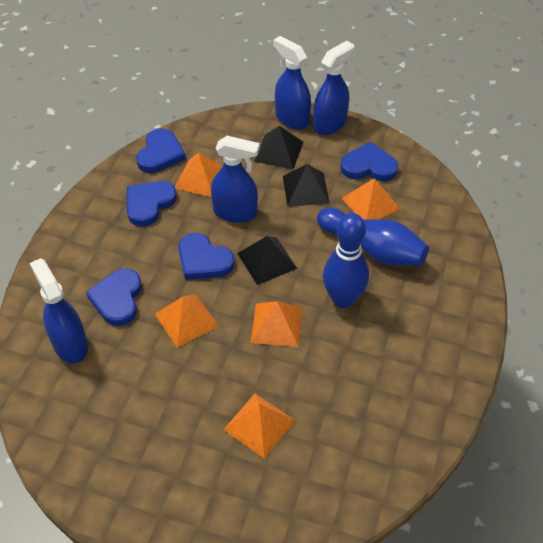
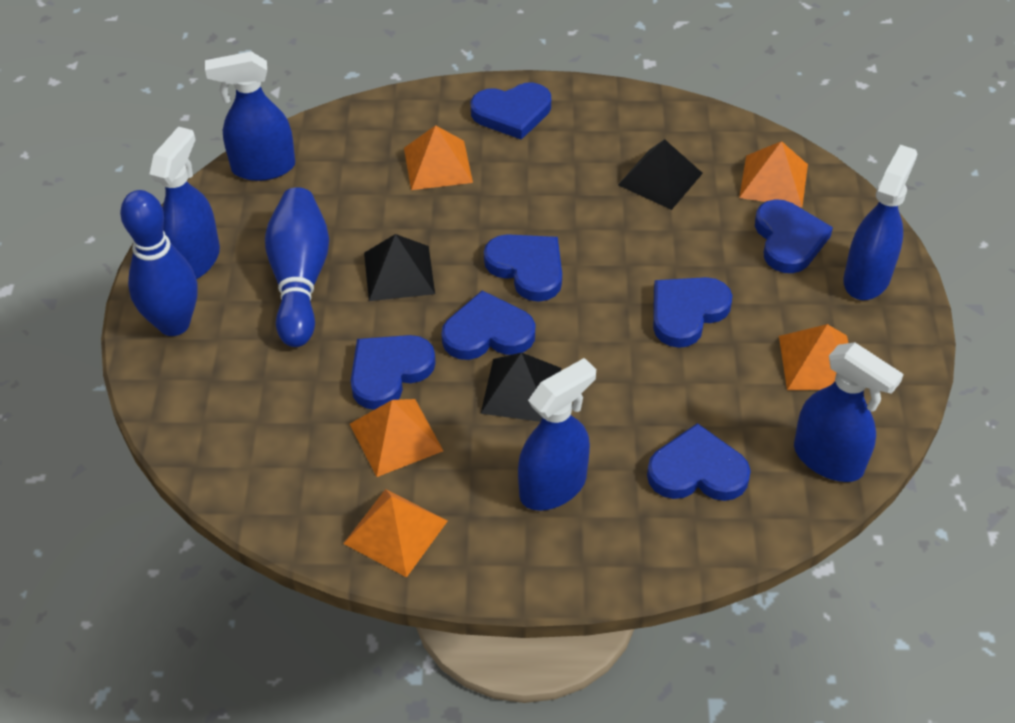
blue heart: [86,268,142,326] [127,181,177,227] [136,128,186,173] [178,233,234,280] [340,142,398,182] = 5 -> [351,335,436,410] [442,290,535,360] [470,83,551,140] [484,234,562,302] [647,423,751,501] [653,277,733,348] [755,199,833,273] = 7
blue spray bottle: [30,258,88,363] [211,136,260,223] [273,36,311,129] [313,41,354,135] = 4 -> [150,126,220,279] [205,51,295,181] [518,358,596,511] [794,342,904,482] [843,145,917,300] = 5

